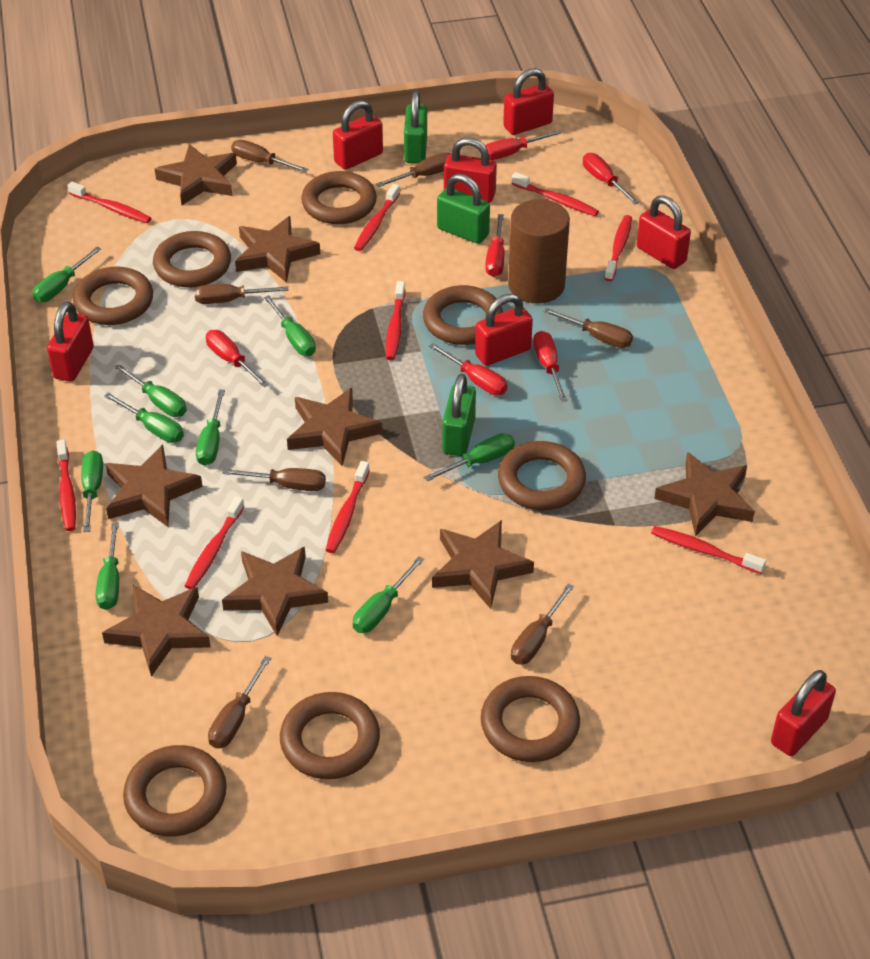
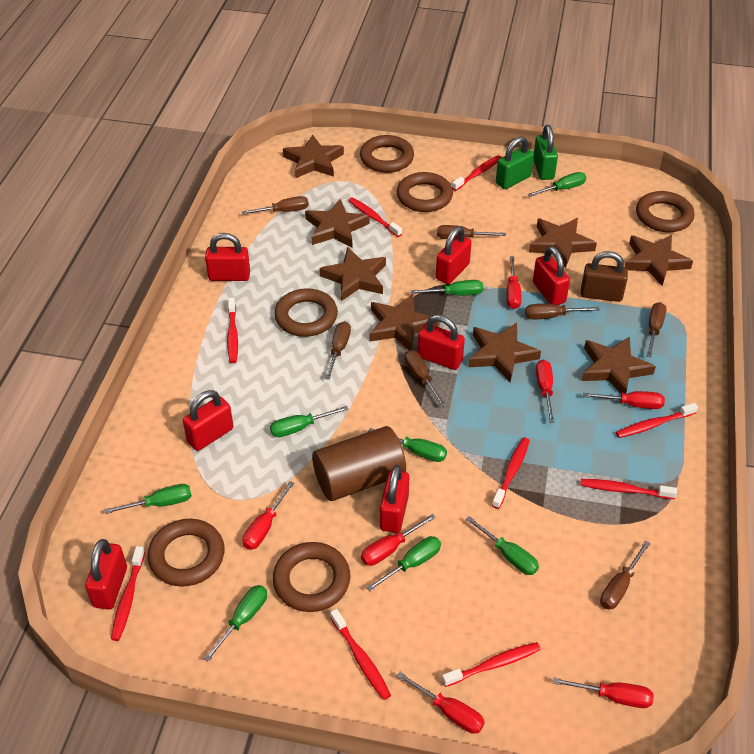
brown padlock: none = 0 -> [581,251,628,302] = 1
brown ring: [73,266,153,325] [123,745,227,837] [153,231,231,288] [280,692,380,779] [301,171,377,224] [423,285,503,345] [481,676,580,762] [498,441,586,510] = 8 -> [148,519,225,587] [273,542,350,612] [274,288,338,337] [360,135,414,173] [397,172,453,212] [636,191,694,232] = 6
green padlock: [404,91,427,164] [437,174,490,244] [442,374,476,456] = 3 -> [496,136,534,189] [533,125,558,180] = 2
green screwdriver: [32,247,101,302] [81,450,103,532] [96,522,119,610] [104,393,184,443] [114,364,187,417] [196,389,225,466] [264,295,316,356] [353,557,424,633] [424,433,515,481] = 9 -> [104,484,192,514] [203,585,267,662] [270,406,349,437] [366,536,441,592] [368,428,447,462] [411,280,483,296] [466,516,539,575] [528,172,586,197] = 8
red screwdriver: [206,330,269,387] [429,343,507,395] [485,130,561,160] [485,214,504,277] [533,331,567,402] [583,153,639,204] = 6 -> [242,481,294,550] [361,514,436,566] [396,672,485,734] [507,256,522,309] [536,360,555,423] [553,678,654,708] [583,391,665,409] = 7

